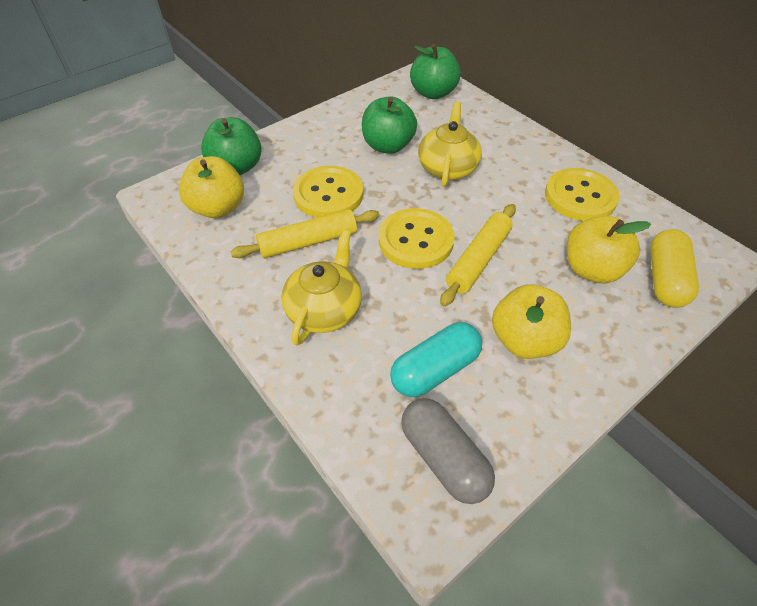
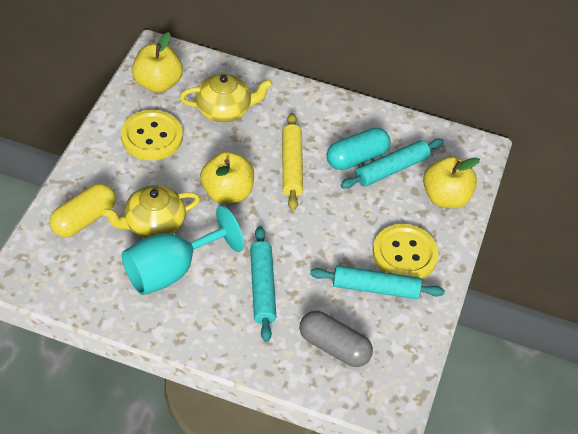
green apple: [201,117,262,175] [362,97,417,154] [410,44,461,99] = 3 -> none = 0
turquoise goblet: none = 0 -> [122,205,244,295] = 1
turquoise rolling pin: none = 0 -> [250,226,276,342] [310,265,445,299] [341,138,444,189] = 3
yellow button: [293,166,364,218] [379,208,455,269] [545,168,620,221] = 3 -> [121,110,183,160] [373,224,439,279] = 2
yellow rolling pin: [231,209,380,258] [440,204,516,306] = 2 -> [282,113,303,211] = 1

